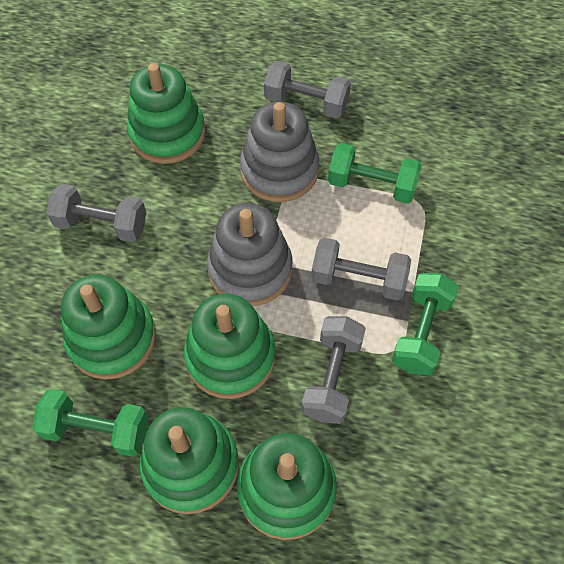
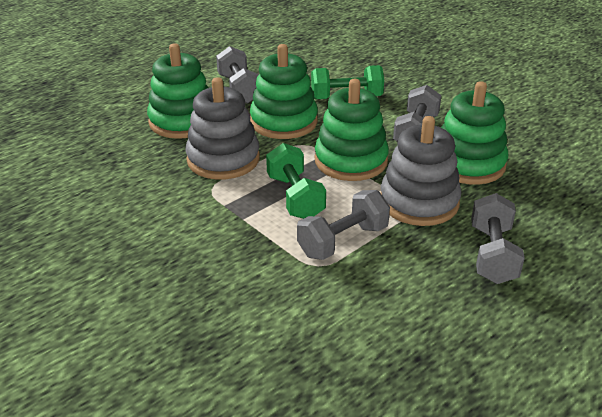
green dumbbell: [32,389,149,457] [328,143,422,203] [392,273,459,376] = 3 -> [266,143,326,219] [311,65,384,99] = 2
green stacking toy: [61,275,156,380] [127,63,206,164] [139,407,239,514] [184,294,276,399] [237,433,337,540] = 5 -> [147,43,209,139] [250,44,318,139] [315,79,389,181] [441,81,508,185] = 4

